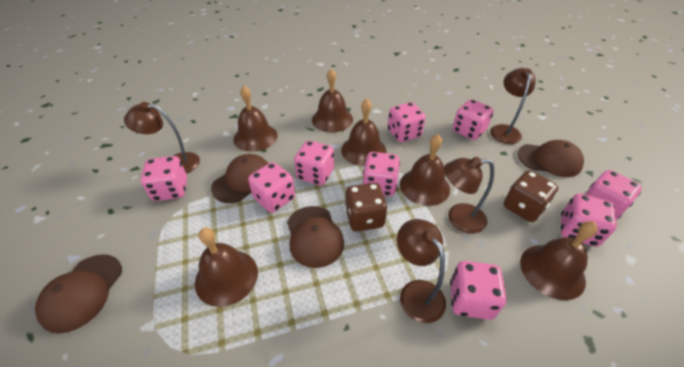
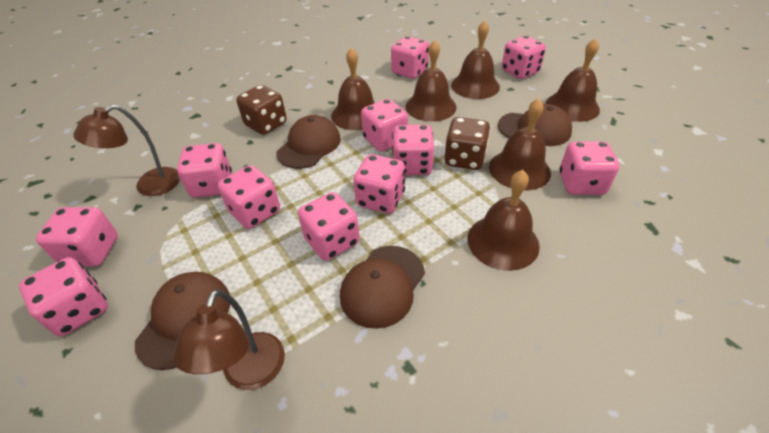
brown lamp: [124,102,200,174] [397,219,446,323] [444,157,494,234] [490,68,536,144] = 4 -> [73,105,180,196] [173,289,285,390] = 2
pink dice: [141,156,187,201] [248,162,295,213] [294,140,334,186] [362,152,400,196] [387,102,426,142] [450,261,506,320] [453,99,494,140] [561,193,617,247] [585,170,642,220] = 9 -> [19,257,108,336] [36,207,118,267] [177,143,232,198] [218,165,280,229] [298,192,360,261] [353,154,405,213] [361,99,408,152] [391,36,429,79] [392,125,434,175] [502,36,546,79] [559,141,619,195] = 11

